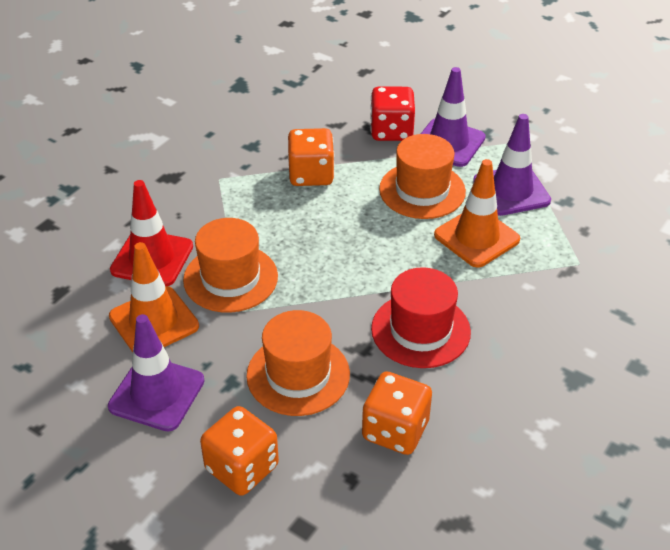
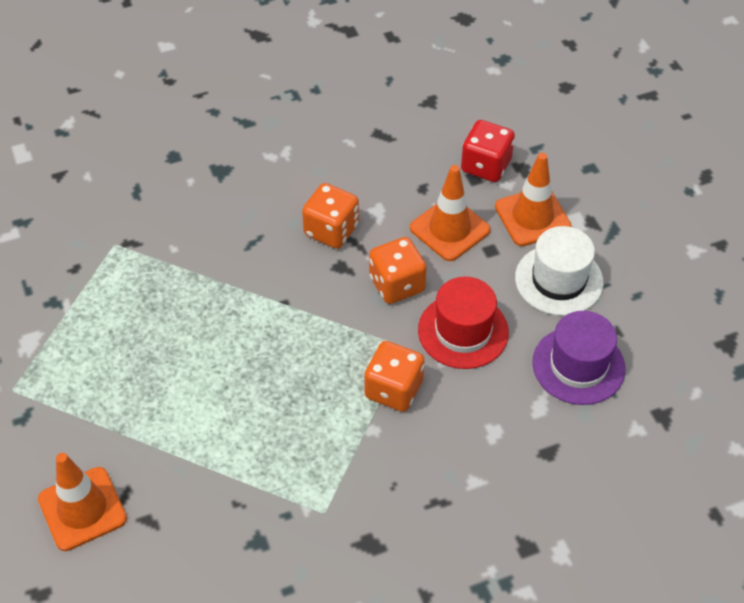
orange hat: [183,218,278,313] [246,310,350,416] [379,134,466,219] = 3 -> none = 0
orange traffic cone: [109,242,199,352] [434,159,520,268] = 2 -> [38,453,127,551] [410,165,491,261] [495,153,572,246] = 3
purple hat: none = 0 -> [532,311,626,405] = 1
purple traffic cone: [108,314,205,431] [421,67,486,167] [473,114,551,216] = 3 -> none = 0
red traffic cone: [110,180,193,286] = 1 -> none = 0
white hat: none = 0 -> [515,226,604,316] = 1

